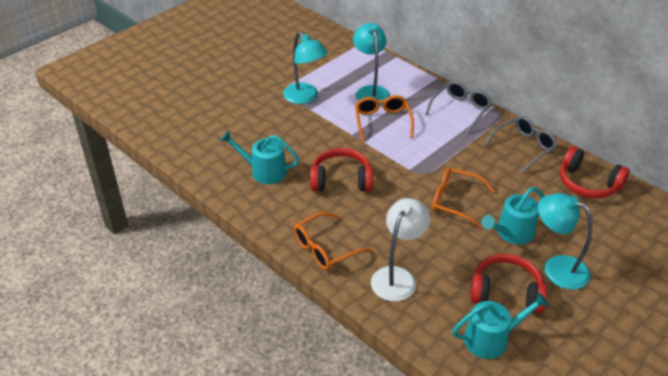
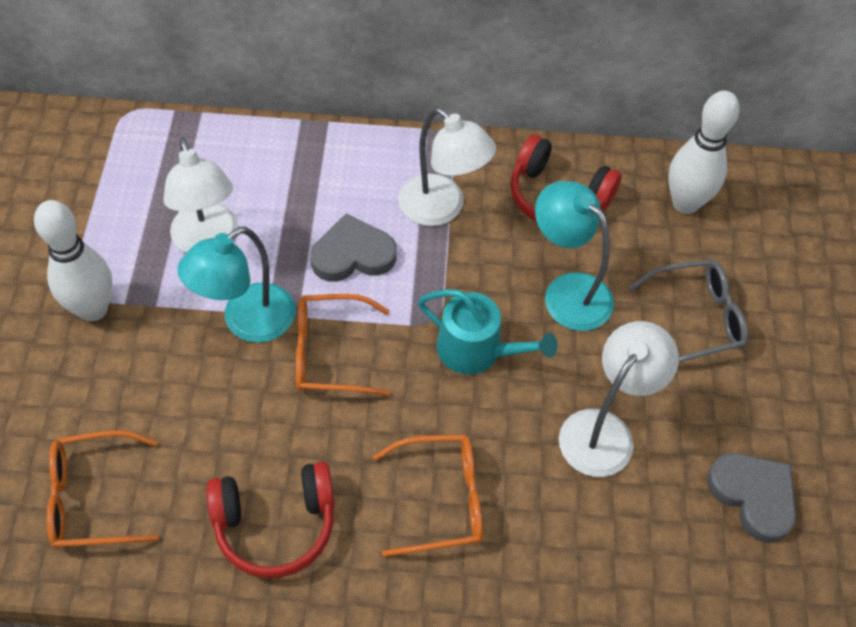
grey glasses: [425,81,492,133] [484,116,558,173] = 2 -> [628,260,748,363] = 1
grey heart: none = 0 -> [310,214,397,282] [707,453,796,543] = 2
red headphones: [310,148,373,191] [470,254,547,313] [560,146,630,199] = 3 -> [206,462,335,578] [511,134,622,222] = 2
turquoise lamp: [283,31,328,104] [353,23,390,106] [538,193,592,290] = 3 -> [177,226,295,343] [535,181,614,331] = 2
turquoise watering can: [220,131,299,184] [452,292,549,359] [481,187,544,244] = 3 -> [418,289,558,375] = 1
white bowling pin: none = 0 -> [34,200,113,321] [668,91,740,214] = 2
white lamp: [371,198,430,302] = 1 -> [163,138,238,253] [398,108,496,226] [559,321,679,477] = 3

